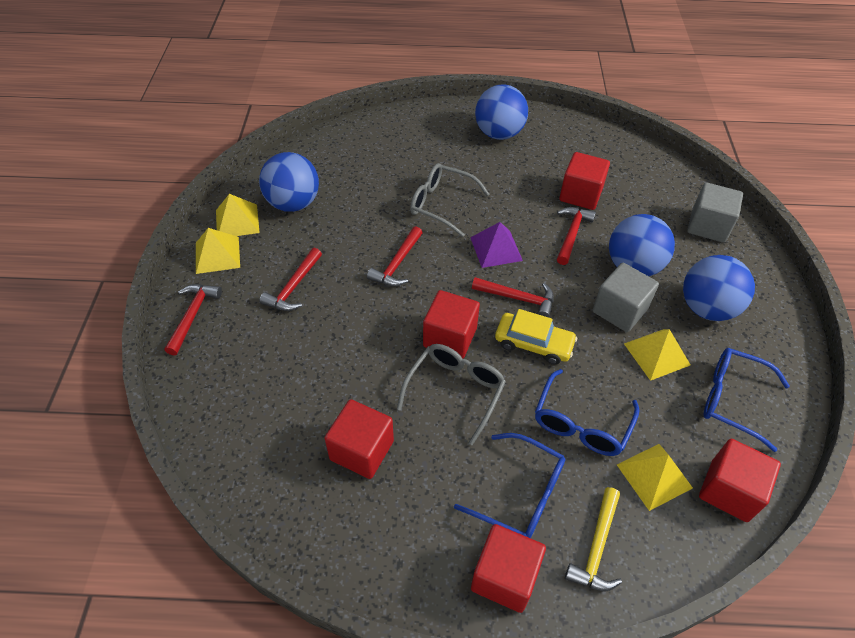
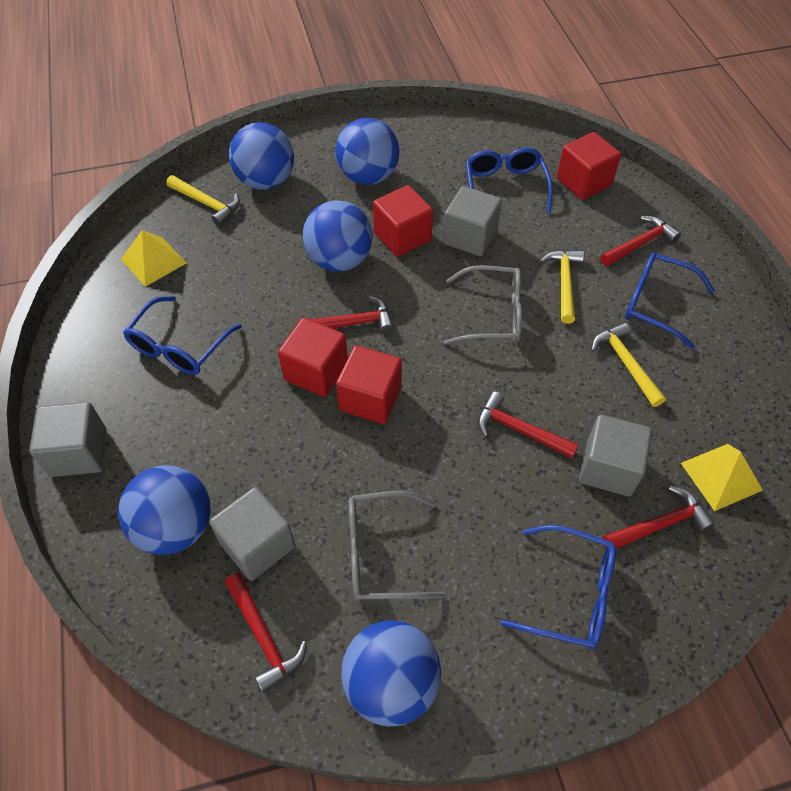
blue ball: [259,152,319,212] [475,84,528,140] [609,214,675,276] [683,255,755,321] = 4 -> [118,465,210,555] [229,122,294,190] [303,200,373,272] [335,118,399,185] [341,620,441,727] = 5
blue glasses: [454,433,566,538] [535,369,640,456] [703,348,790,452] = 3 -> [123,296,242,375] [466,147,553,213] [500,525,616,649] [625,252,715,349] = 4
grey cube: [593,263,659,332] [687,182,743,243] = 2 -> [29,402,106,477] [209,487,295,581] [443,186,502,257] [579,415,652,497] = 4
purple pyramid: [470,222,523,268] = 1 -> none = 0
red cube: [325,399,394,479] [423,290,480,359] [471,524,546,613] [559,152,610,210] [699,439,781,522] = 5 -> [278,318,348,397] [336,345,402,424] [373,185,433,257] [557,132,621,200] = 4
yellow car: [495,309,577,365] = 1 -> none = 0
yellow hammer: [565,487,622,591] = 1 -> [166,175,240,226] [540,250,584,324] [591,322,666,407] = 3
yellow pyramid: [196,228,240,274] [216,194,260,236] [617,444,693,511] [624,329,690,381] = 4 -> [121,230,186,287] [681,444,763,511] = 2

